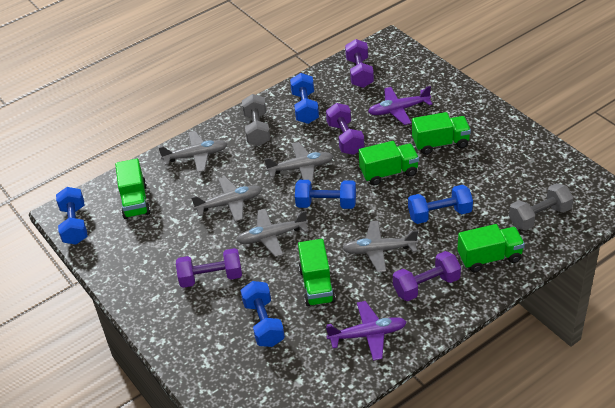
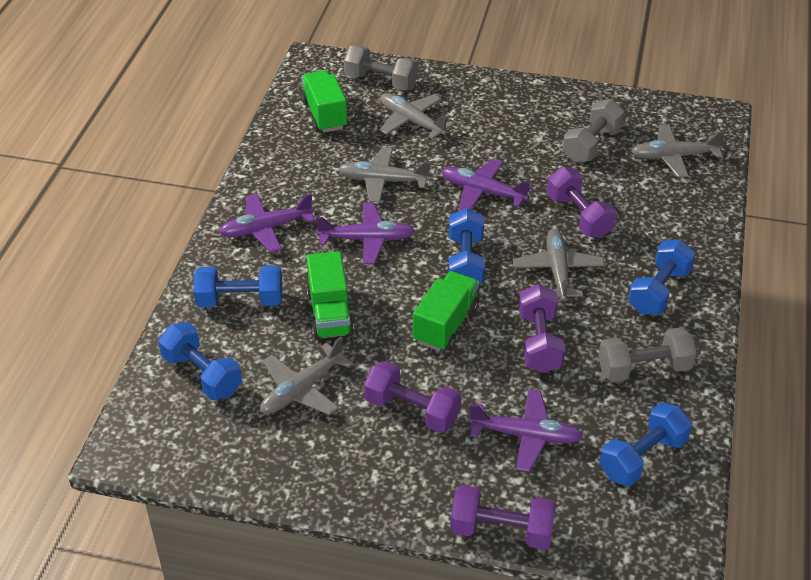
green truck: [115,158,150,219] [298,239,336,307] [359,141,419,186] [412,112,471,155] [457,224,525,272] = 5 -> [301,70,348,133] [306,251,354,340] [413,271,479,351] = 3
grey dumbbell: [242,94,270,146] [509,183,574,230] = 2 -> [344,45,418,91] [562,99,625,162] [598,327,697,382] = 3
purple plane: [326,301,406,361] [368,86,433,125] = 2 -> [219,194,315,252] [315,203,415,264] [441,158,531,210] [469,389,583,472] = 4

